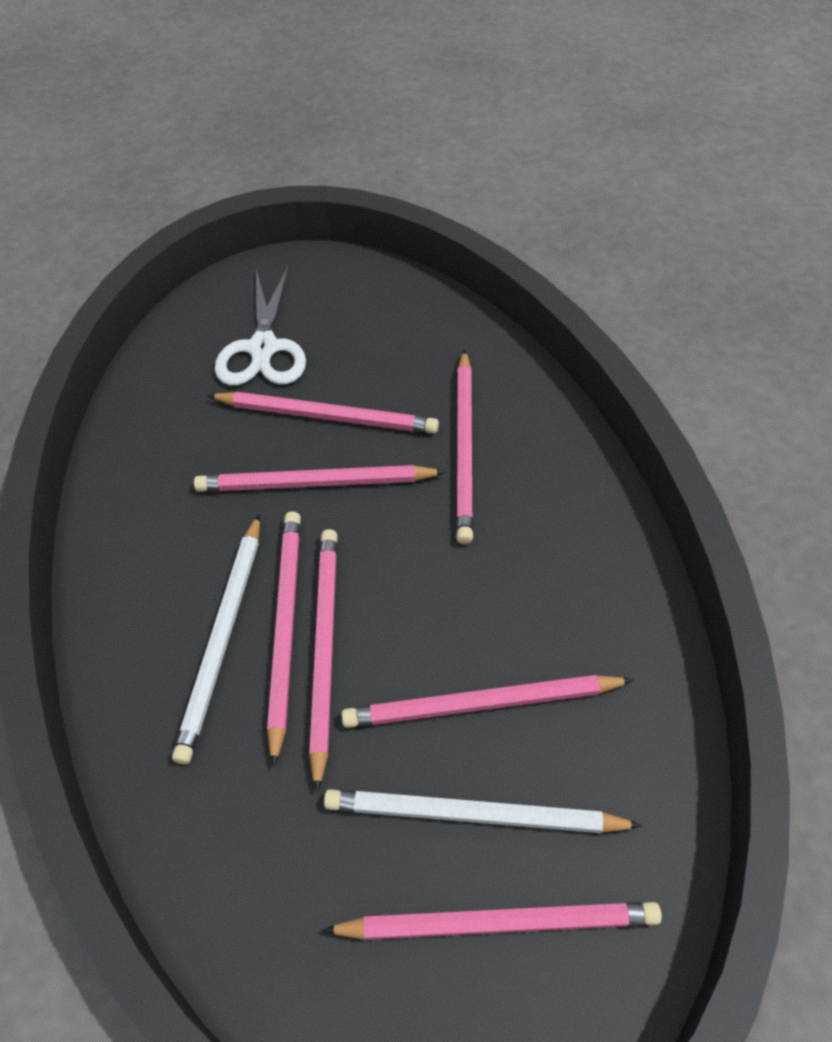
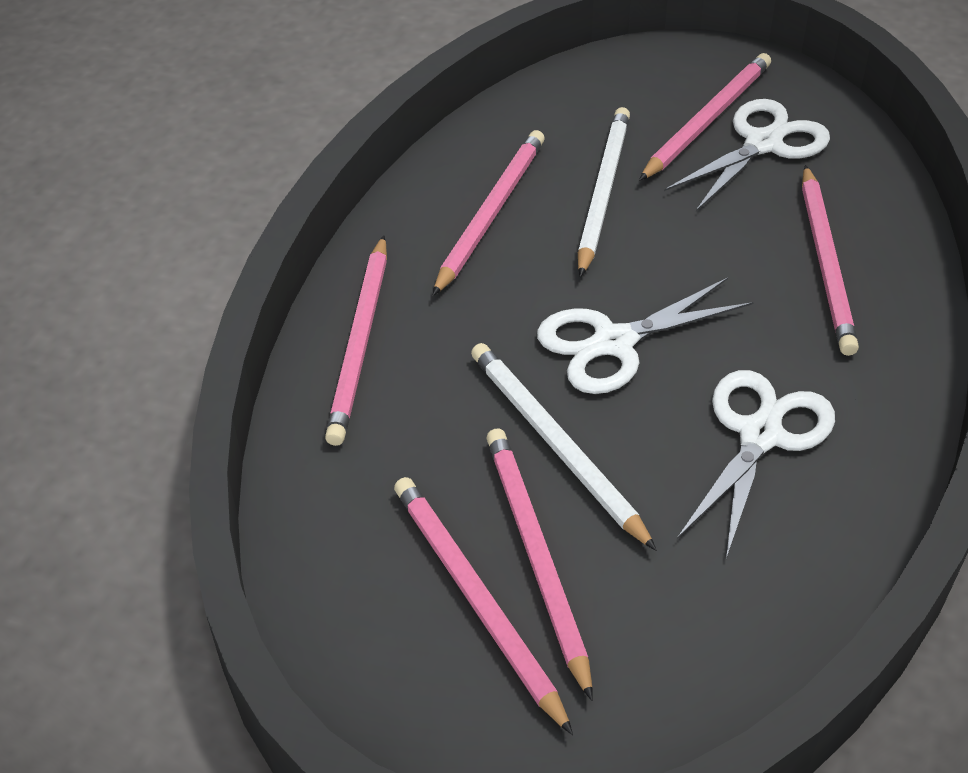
pink pencil: [194,465,446,492] [207,392,439,434] [267,511,301,767] [309,529,338,793] [322,902,662,940] [341,675,634,728] [456,349,474,544] = 7 -> [325,235,387,446] [394,477,573,735] [432,130,545,296] [486,429,593,701] [639,53,771,181] [802,165,859,356] = 6
white scissors: [215,266,306,386] = 1 -> [537,278,754,394] [664,99,830,211] [677,370,835,559] = 3

